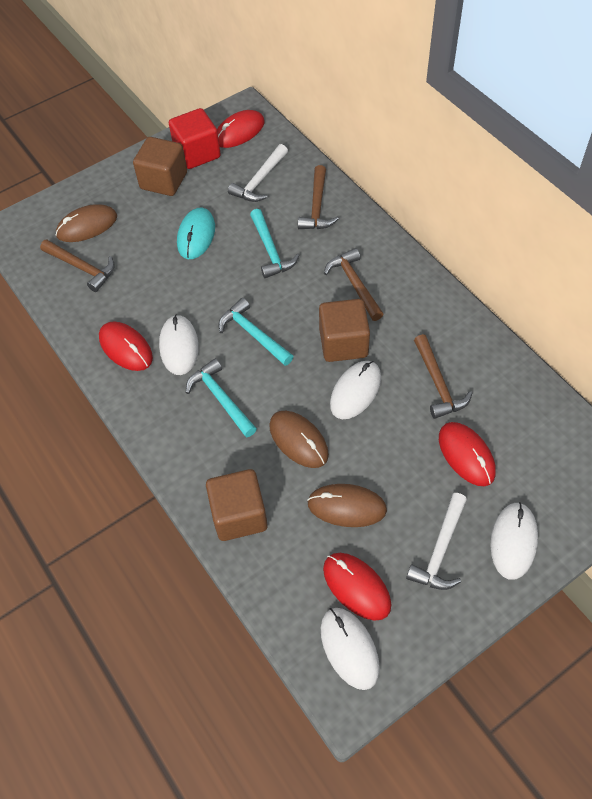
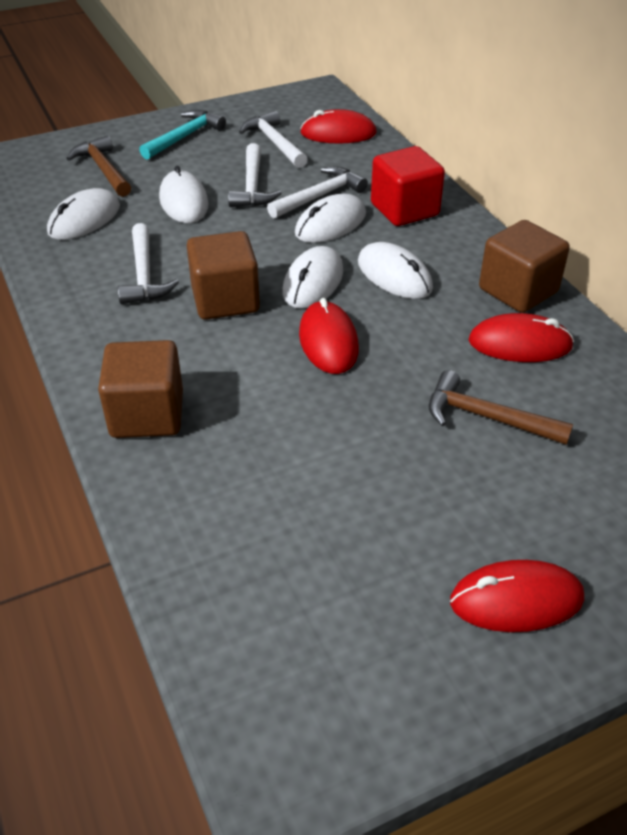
brown hammer: [40,240,115,292] [298,165,339,229] [324,248,383,321] [414,334,472,419] = 4 -> [66,136,131,197] [429,370,573,445] = 2
brown mouse: [56,204,117,242] [269,411,329,468] [307,484,387,527] = 3 -> none = 0
turquoise hammer: [186,359,257,437] [218,298,294,366] [250,209,299,278] = 3 -> [139,110,226,160] = 1
turquoise mouse: [177,208,215,259] = 1 -> none = 0
white hammer: [228,144,288,202] [406,493,467,590] = 2 -> [118,223,179,304] [228,143,282,207] [239,111,307,168] [267,166,368,218] = 4
white mouse: [159,315,199,375] [321,608,380,690] [330,361,381,419] [491,502,538,580] = 4 -> [47,188,120,240] [159,166,208,223] [282,246,343,309] [295,194,366,243] [358,242,433,299] = 5

